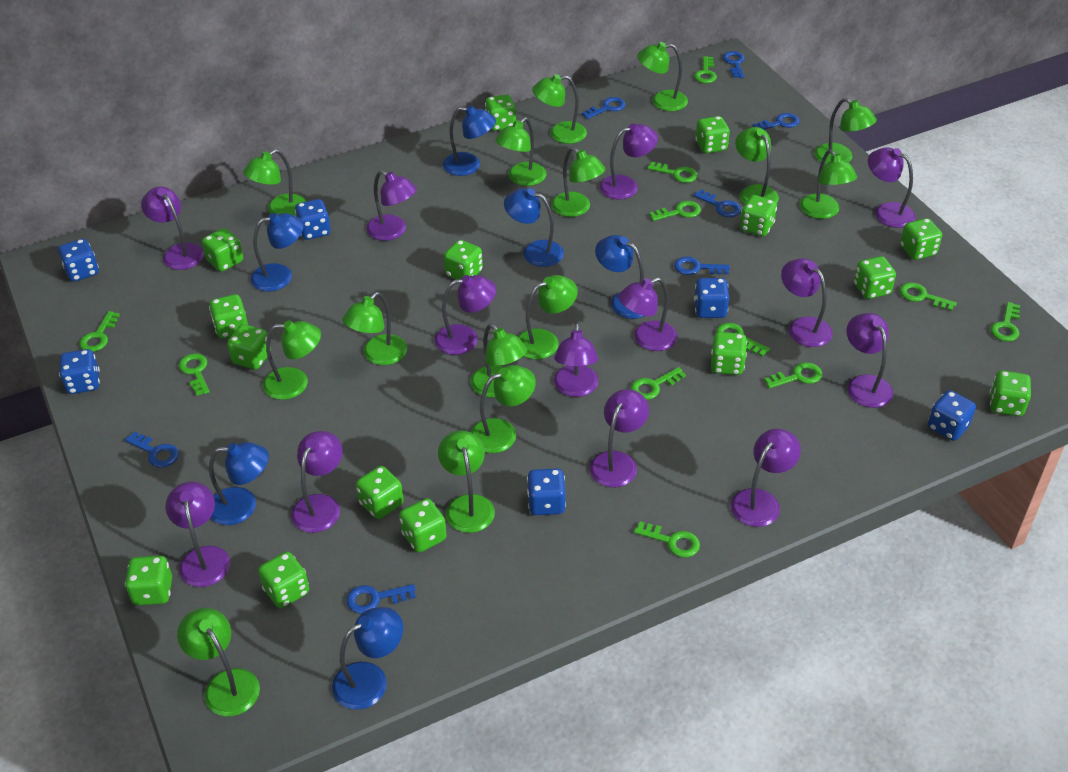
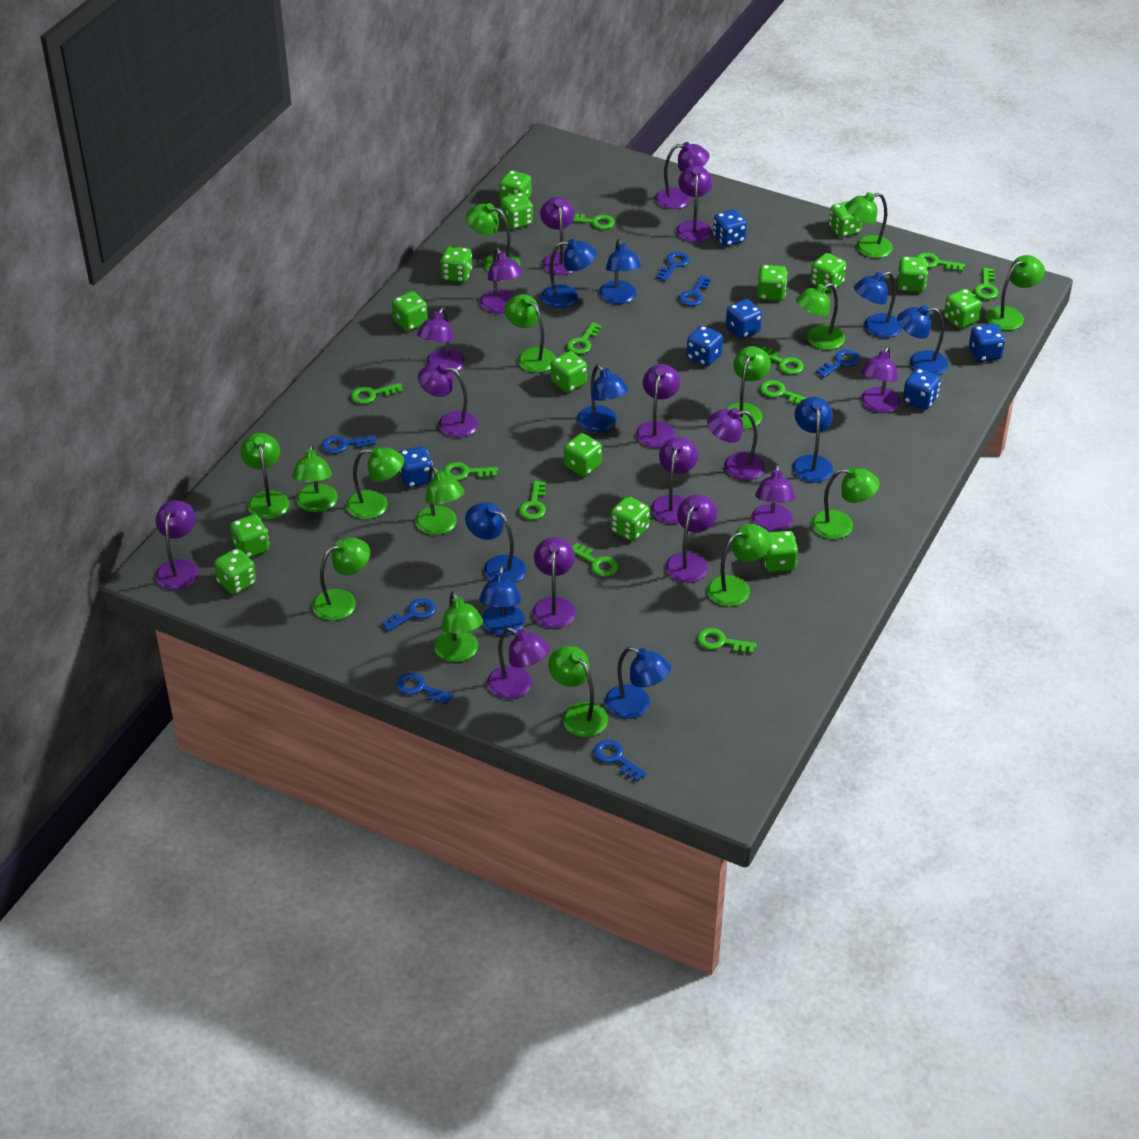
blue lamp: [209,442,269,525] [251,213,304,291] [332,607,403,710] [442,106,496,176] [504,188,564,267] [595,235,644,319] = 6 -> [465,502,526,583] [479,565,525,636] [541,239,597,308] [577,365,629,432] [599,239,641,304] [605,647,671,719] [792,397,833,483] [854,271,902,338] [897,305,948,375] = 9
purple lamp: [141,187,204,270] [165,481,230,587] [291,431,342,533] [366,170,417,241] [434,275,496,355] [554,323,599,397] [589,389,649,487] [599,123,658,199] [618,277,678,351] [730,429,801,527] [781,258,833,347] [847,313,893,408] [868,147,915,228] = 13 -> [155,500,198,590] [417,307,465,373] [418,363,478,438] [480,248,523,313] [487,627,549,699] [532,537,576,628] [540,197,575,275] [636,364,680,448] [651,437,698,524] [655,142,709,209] [665,494,717,583] [676,165,712,242] [707,408,765,481] [751,464,795,532] [861,346,901,413] = 15

